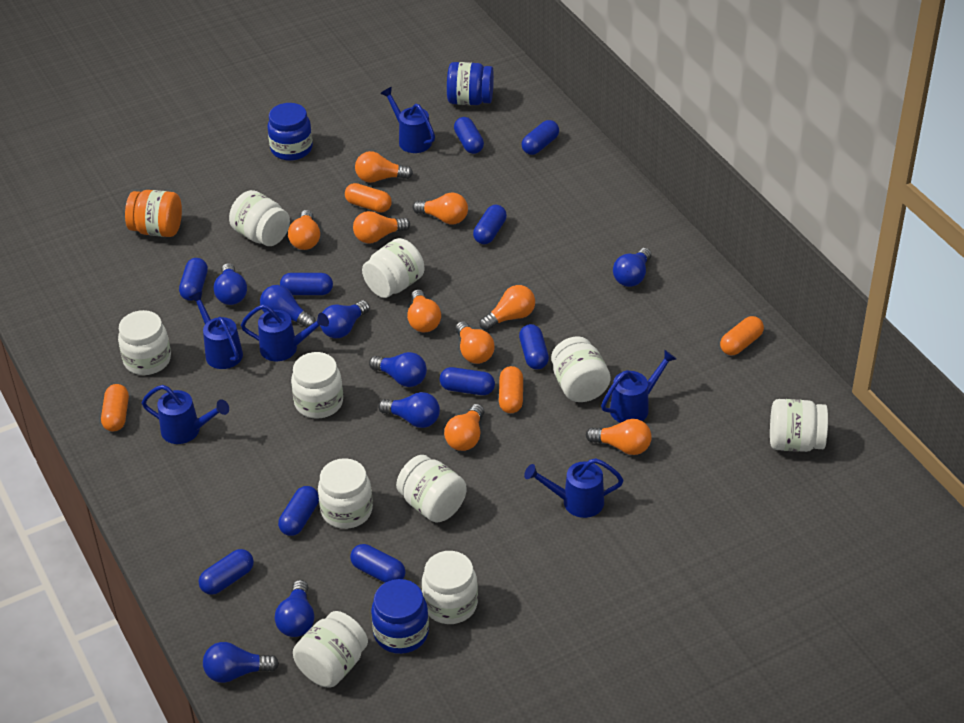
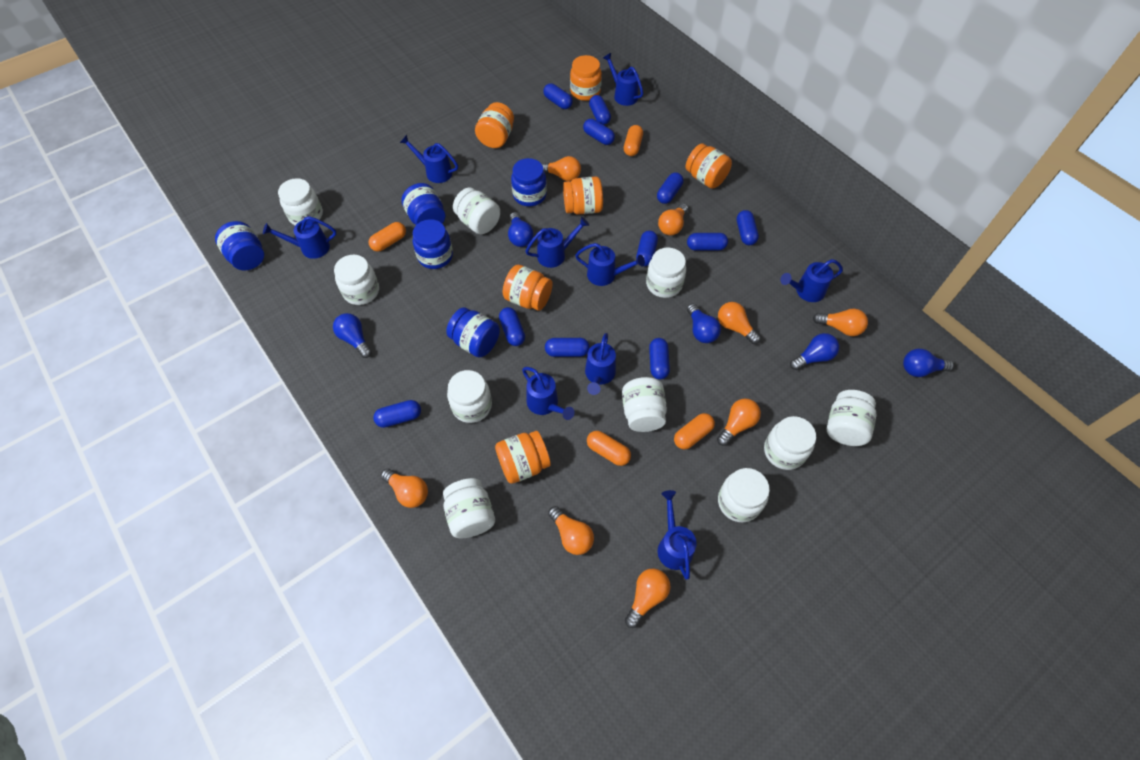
blue capsule: [179,258,208,301] [199,549,254,595] [278,486,319,536] [280,273,333,295] [350,544,405,583] [440,367,495,395] [454,117,484,154] [473,205,507,244] [519,324,549,369] [522,120,559,155] = 10 -> [373,400,421,428] [499,307,525,346] [543,83,573,109] [545,338,590,357] [583,119,615,145] [589,95,611,125] [636,231,658,266] [649,338,670,379] [657,172,683,204] [687,233,728,251] [737,210,759,245] = 11
blue jar: [268,103,313,161] [371,579,429,654] [447,62,494,105] = 3 -> [215,221,264,271] [401,183,446,225] [413,219,453,269] [446,307,500,357] [511,158,547,206] = 5
blue light bulb: [203,642,279,683] [214,263,247,305] [260,285,316,328] [275,580,314,637] [320,300,370,339] [369,352,427,387] [378,392,440,428] [613,248,652,287] = 8 -> [333,313,372,358] [508,212,534,247] [687,303,721,343] [790,333,839,370] [903,349,954,377] = 5
blue watering can: [142,385,229,444] [189,291,243,369] [241,304,329,361] [380,87,435,153] [524,458,624,518] [601,350,677,423] = 6 -> [263,216,336,259] [400,135,458,183] [522,367,575,420] [525,217,589,268] [575,243,645,286] [585,333,616,395] [603,53,643,106] [657,490,697,580] [780,259,843,302] = 9
orange jar: [125,190,182,237] = 1 -> [475,102,514,148] [495,431,551,484] [503,265,552,311] [563,176,603,215] [570,55,602,101] [685,143,732,189] = 6
orange light bulb: [288,210,320,250] [353,211,410,243] [355,151,413,183] [407,290,441,332] [413,192,468,224] [444,404,484,451] [455,321,495,364] [479,285,535,331] [586,419,652,455] = 9 -> [381,469,428,508] [541,156,581,181] [548,506,594,555] [625,568,670,628] [658,203,688,235] [717,399,761,446] [718,302,761,344] [813,309,868,336] = 8

